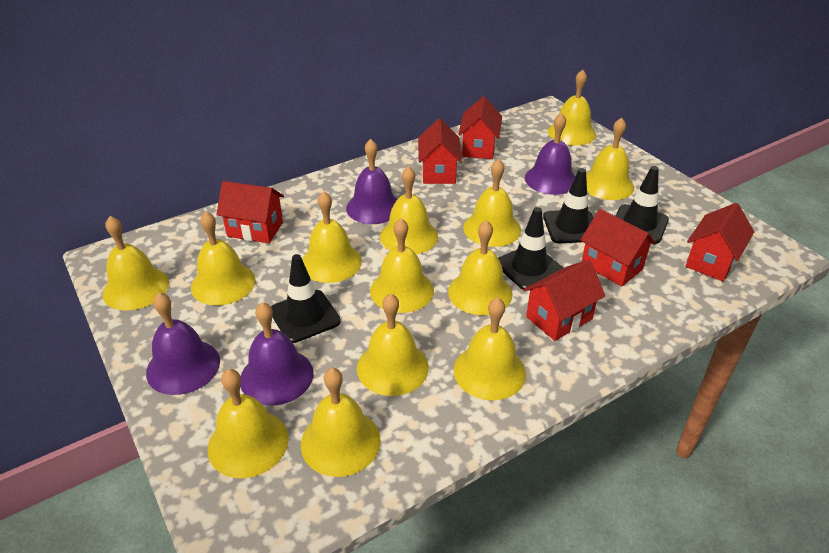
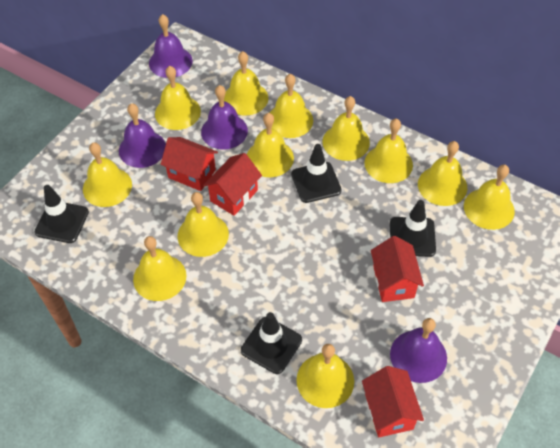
red house: [216,181,284,243] [418,119,462,184] [458,96,502,159] [523,260,605,341] [581,209,656,287] [685,203,754,281] = 6 -> [160,137,218,191] [203,153,262,216] [362,366,424,437] [371,236,424,302] = 4
yellow bell: [102,216,169,311] [191,211,255,305] [208,369,289,478] [301,368,381,477] [302,191,362,283] [357,293,429,396] [370,218,434,313] [380,166,438,254] [448,220,512,315] [454,297,526,400] [463,159,521,247] [548,70,596,145] [586,118,634,200] = 13 -> [83,142,132,207] [133,236,187,301] [155,66,201,130] [177,192,229,257] [224,51,268,116] [247,113,294,177] [270,74,313,138] [297,344,354,408] [322,96,370,161] [365,118,413,183] [418,141,467,206] [464,165,515,230] = 12

